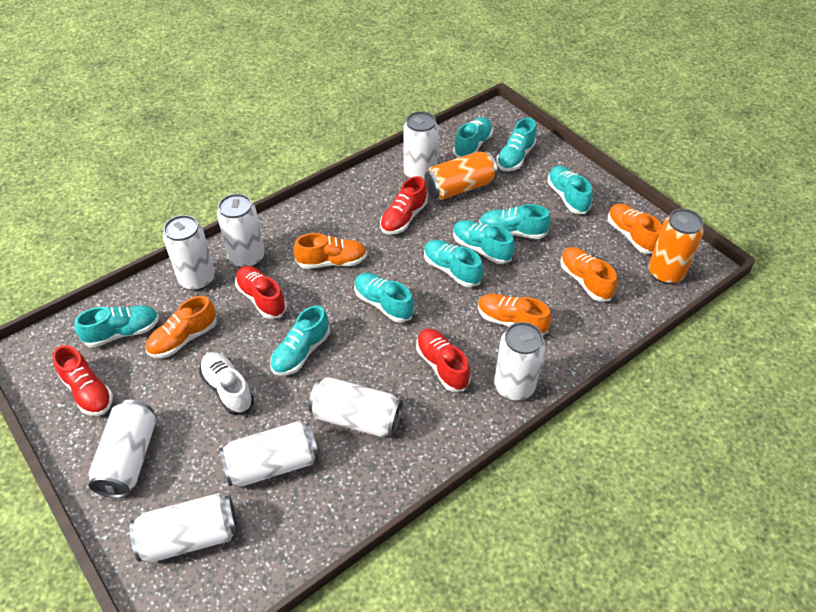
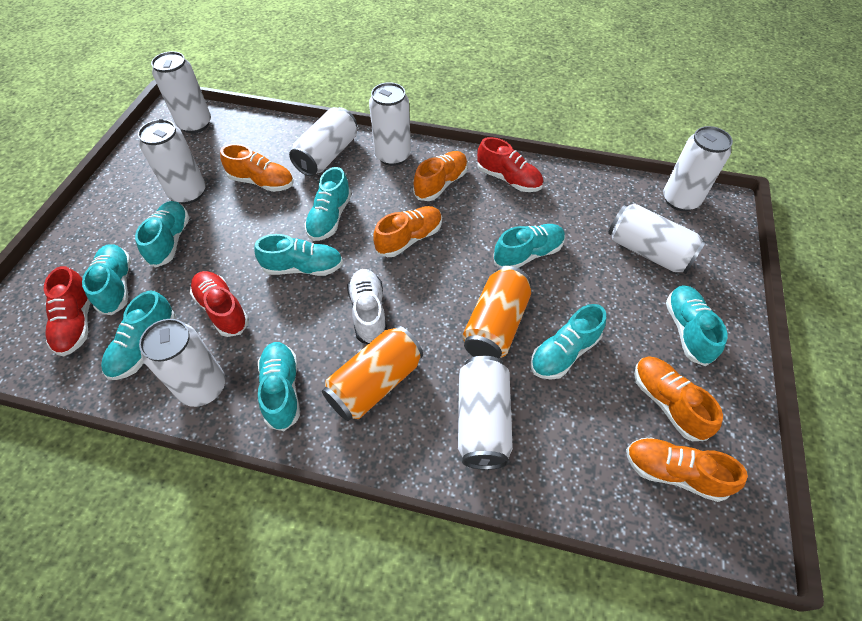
red shoe: [52,345,113,416] [235,266,287,319] [380,176,428,235] [416,329,471,392] = 4 -> [44,266,91,356] [190,271,249,337] [477,137,543,192] = 3

